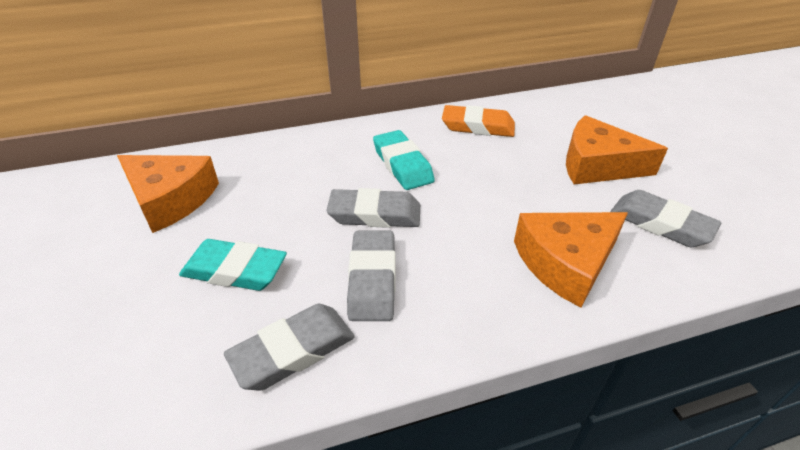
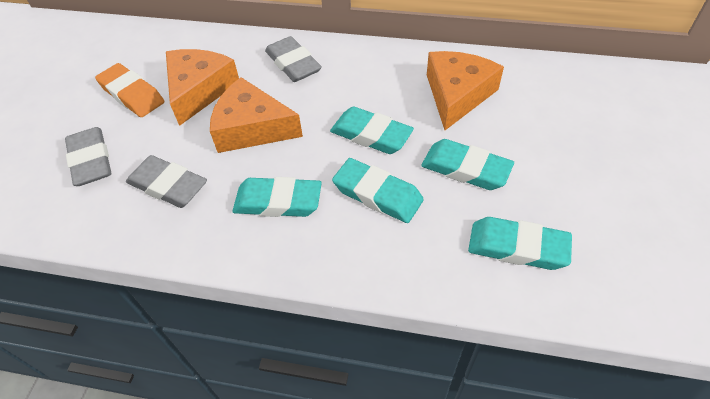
grey eraser: [224,304,355,391] [326,188,420,228] [347,231,395,321] [610,190,721,247] = 4 -> [65,127,111,186] [126,155,207,208] [265,36,322,82] = 3
turquoise eraser: [179,239,287,291] [373,130,435,190] = 2 -> [233,177,322,217] [330,106,414,154] [332,158,424,223] [421,139,514,190] [468,217,572,270] = 5

